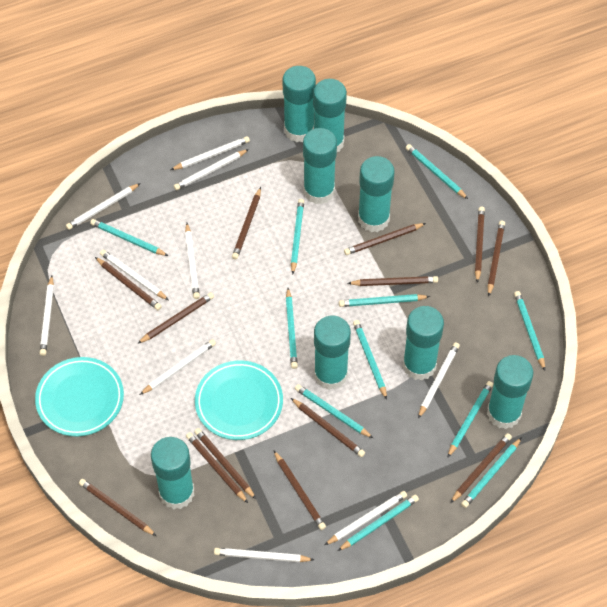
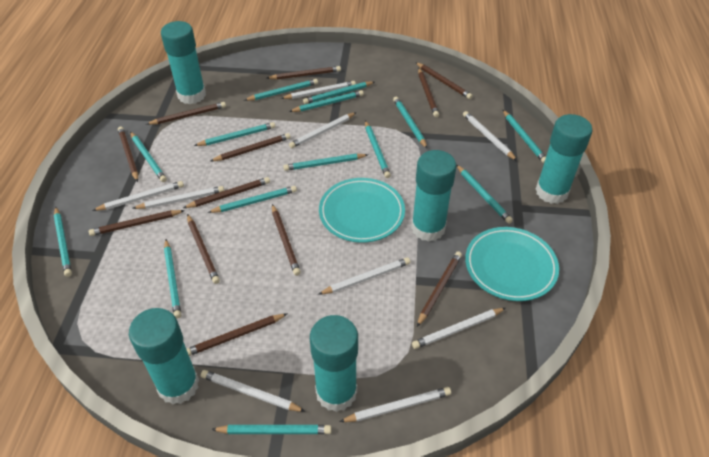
brown pencil: [79,479,156,536] [95,257,162,310] [137,292,214,344] [186,432,248,503] [194,428,256,499] [232,187,261,259] [274,451,326,530] [291,398,365,457] [344,223,426,255] [348,276,438,286] [450,433,512,503] [475,207,485,283] [488,221,505,296] = 13 -> [89,210,185,236] [118,126,138,182] [147,102,226,125] [183,177,270,208] [186,313,288,356] [187,214,220,284] [211,133,291,161] [267,66,341,80] [272,204,301,276] [415,62,473,99] [417,251,462,327] [418,68,439,117] = 12
turquoise glue stick: [151,437,194,509] [283,66,316,142] [303,128,337,204] [313,79,347,152] [314,316,351,390] [358,156,395,232] [403,306,444,380] [487,355,533,429] = 8 -> [129,308,199,405] [161,21,206,104] [310,315,358,412] [411,150,456,242] [535,114,593,204] = 5
turquoise pencil: [90,219,168,256] [286,288,298,369] [291,199,304,275] [295,384,373,438] [338,494,419,551] [339,294,430,307] [353,320,387,399] [406,144,468,199] [447,381,493,458] [461,437,522,508] [514,291,545,371] = 11 -> [54,207,72,277] [130,132,167,182] [164,239,181,319] [194,122,275,146] [207,186,297,213] [211,425,331,434] [245,79,318,101] [283,154,368,171] [289,90,364,112] [303,81,374,104] [365,121,391,178] [393,97,427,148] [456,164,513,224] [503,110,546,163] = 14
white pencil: [40,275,54,356] [66,183,141,230] [100,250,169,300] [140,339,216,395] [171,136,250,170] [174,149,249,190] [185,223,200,299] [214,548,314,562] [325,491,407,545] [418,342,460,419] = 10 -> [92,181,184,211] [132,186,224,209] [201,370,306,412] [281,81,356,99] [289,112,357,148] [318,257,410,295] [339,387,451,422] [412,308,506,349] [463,111,517,161] = 9

